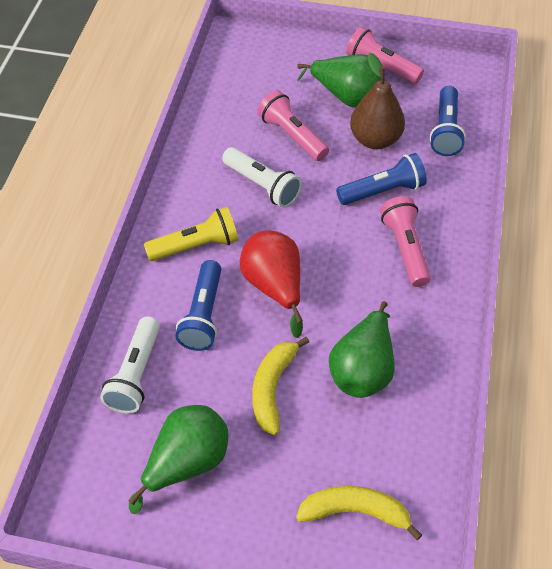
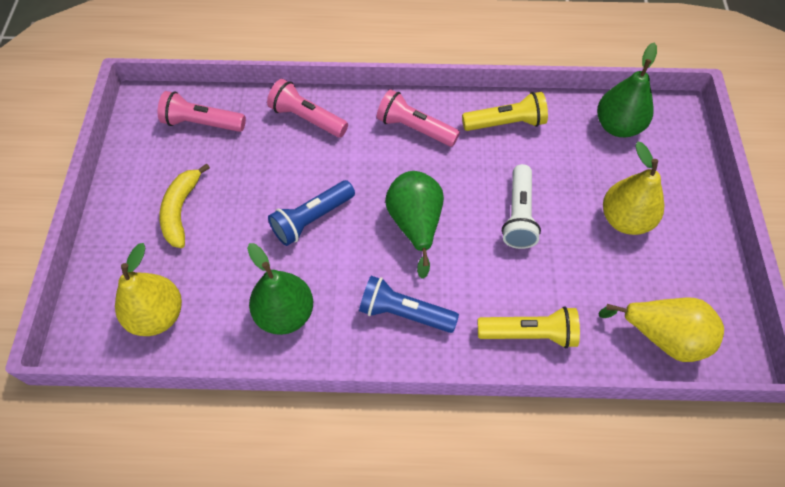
blue flashlight: [175,260,221,351] [336,153,427,205] [430,86,466,156] = 3 -> [268,180,355,246] [359,276,459,333] = 2
brown pear: [350,53,405,149] = 1 -> none = 0
red pear: [240,230,303,338] = 1 -> none = 0
white flashlight: [100,316,160,413] [222,147,302,208] = 2 -> [502,164,541,249] = 1
yellow banana: [252,337,309,435] [296,486,422,540] = 2 -> [160,163,210,248] = 1
yellow flashlight: [144,207,238,261] = 1 -> [462,92,548,131] [478,306,580,348] = 2
yellow pear: none = 0 -> [115,243,182,336] [598,298,724,362] [603,141,664,235] = 3

